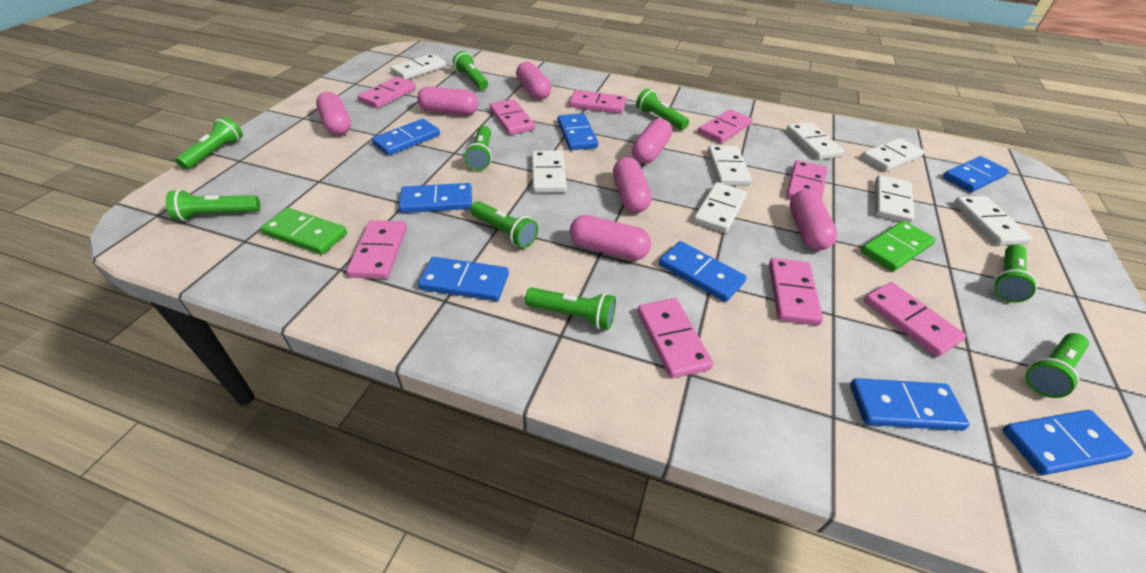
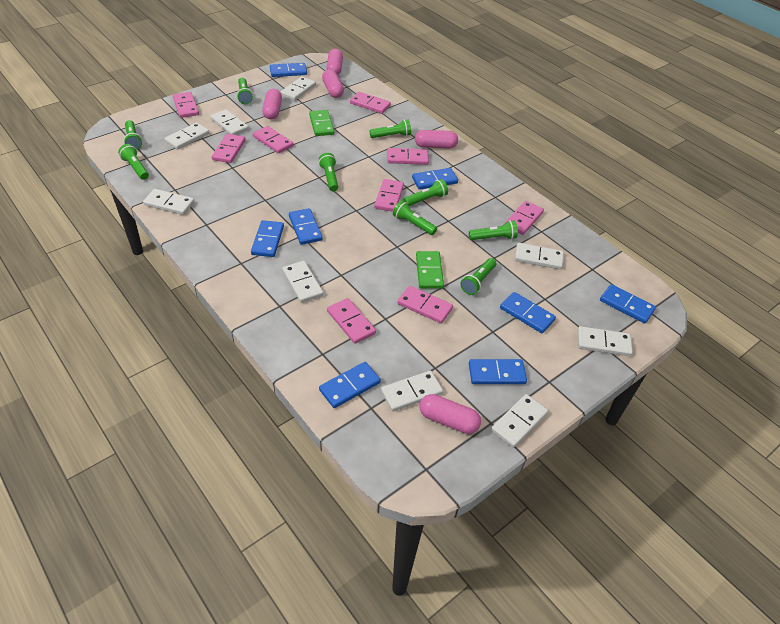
pink capsule: [316,92,351,135] [417,87,478,115] [516,62,551,100] [570,215,651,260] [613,157,652,213] [632,118,672,164] [790,189,837,250] = 7 -> [262,89,282,119] [322,69,344,98] [326,49,343,75] [415,130,458,149] [419,394,481,434] = 5
white domino: [390,54,446,80] [532,150,567,193] [693,182,747,233] [708,145,752,186] [786,122,844,160] [861,138,925,172] [875,175,915,224] [954,196,1032,246] = 8 -> [143,189,195,215] [165,122,210,150] [210,109,249,135] [280,76,316,101] [282,261,324,303] [381,370,443,412] [491,394,548,448] [515,243,564,270] [577,326,633,356] = 9

